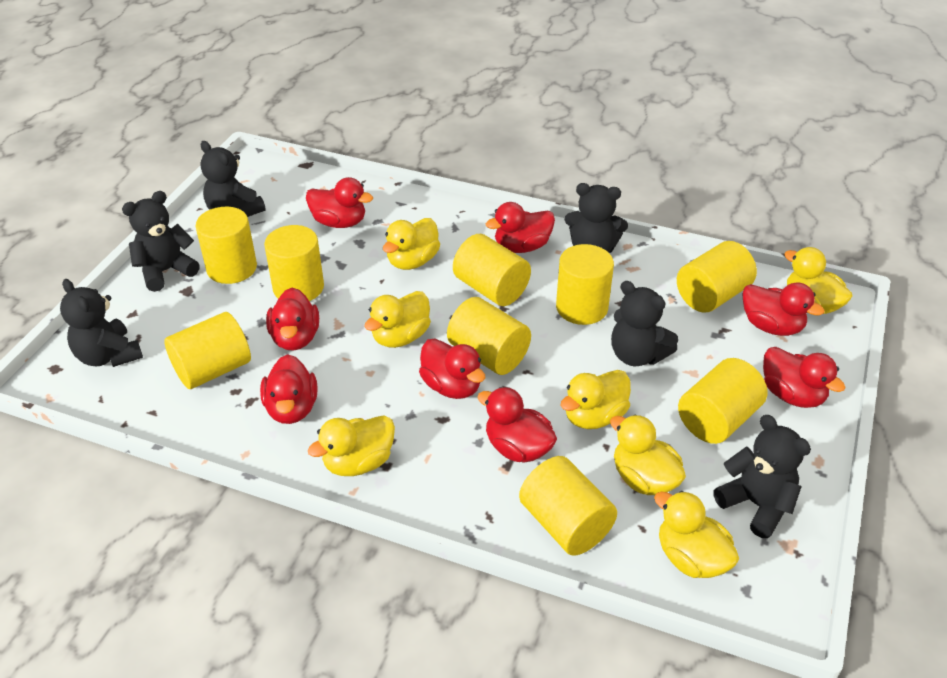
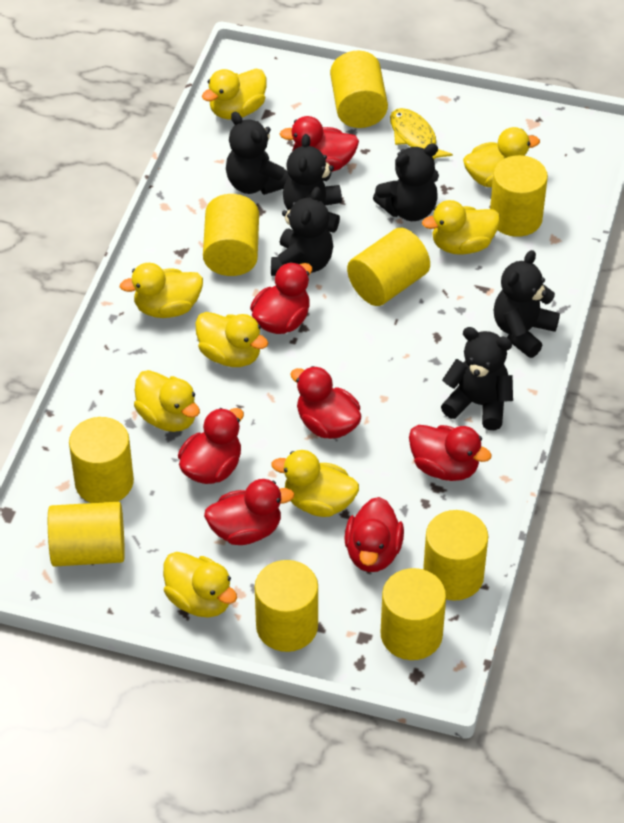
red duck: [260,354,318,424] [266,288,319,351] [306,177,373,228] [419,339,485,399] [477,387,557,463] [486,202,555,253] [742,282,824,336] [763,347,846,408] = 8 -> [178,408,244,484] [204,479,294,545] [250,262,312,334] [280,116,359,172] [290,366,361,439] [344,497,404,572] [409,425,492,481] = 7
yellow duck: [308,415,395,476] [364,291,431,348] [383,218,440,270] [560,370,631,429] [610,415,686,495] [654,491,739,578] [784,247,853,314] = 7 -> [120,263,203,318] [134,370,200,432] [163,552,237,618] [195,312,268,367] [202,69,266,120] [271,450,359,517] [422,200,500,255] [463,127,540,187] = 8
yellow fish: none = 0 -> [390,108,453,159] = 1

